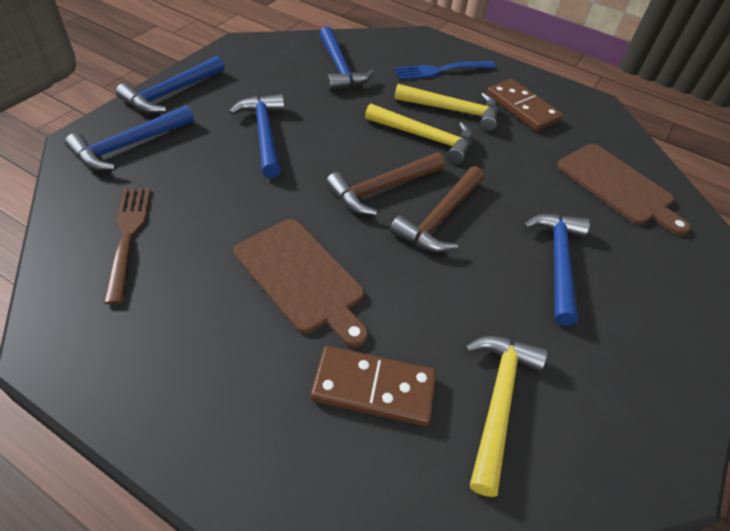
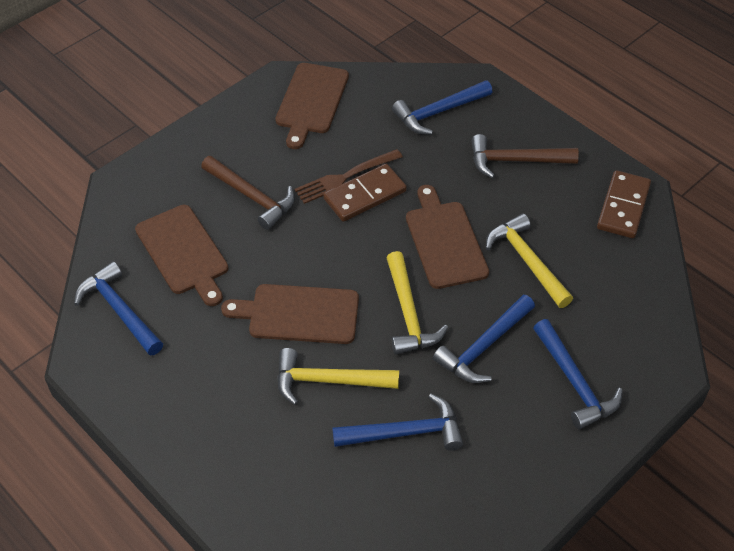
blue fork: [394,61,495,80] = 1 -> none = 0
brown cutting board: [234,219,368,347] [557,144,691,236] = 2 -> [135,205,228,306] [221,284,359,344] [275,63,349,149] [406,185,489,289] = 4

